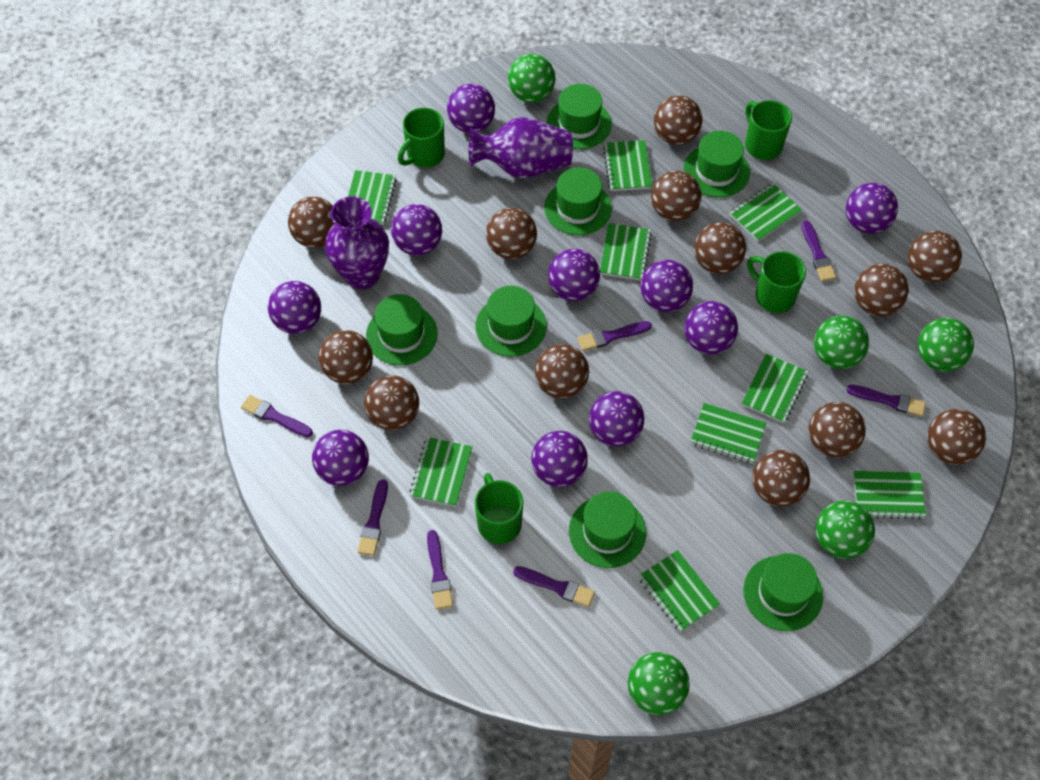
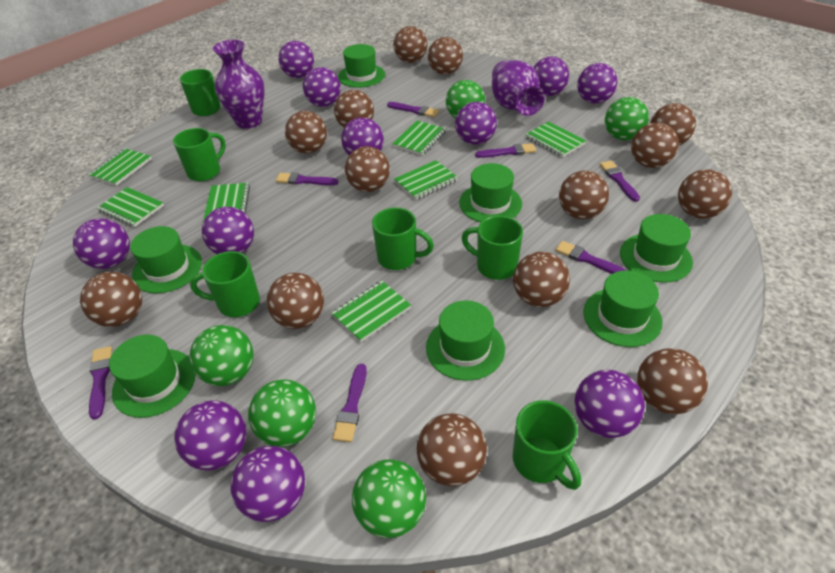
brown ball: [288,197,334,248] [318,330,373,384] [364,375,419,430] [486,208,537,259] [535,344,589,399] [651,171,702,221] [654,95,703,145] [694,222,746,274] [752,450,810,507] [809,402,866,458] [854,264,909,316] [908,231,962,283] [927,409,986,465] = 13 -> [80,272,142,327] [267,273,324,329] [285,111,327,153] [334,90,374,128] [345,146,390,192] [393,26,427,63] [417,413,487,486] [428,37,463,75] [513,252,570,307] [559,171,609,219] [631,123,679,168] [637,348,708,415] [650,103,696,146] [678,169,732,219] = 14
green mug: [398,108,445,168] [475,473,523,544] [745,100,792,160] [747,251,806,313] = 4 -> [173,128,226,181] [180,69,221,116] [190,251,260,317] [372,207,434,270] [461,216,523,280] [513,400,581,490] = 6
green notebook: [348,170,397,225] [409,437,473,507] [600,223,652,280] [603,140,652,191] [639,550,720,632] [690,403,766,463] [729,183,802,242] [742,354,808,423] [853,471,926,519] = 9 -> [88,148,152,186] [97,187,164,227] [203,183,250,220] [331,281,411,342] [392,121,446,155] [394,160,458,200] [525,121,586,157] = 7
purple ball: [268,281,321,334] [312,430,369,486] [391,204,442,256] [447,84,495,133] [531,431,588,487] [548,249,600,301] [589,391,644,447] [641,260,693,312] [684,301,738,355] [846,183,898,234] = 10 -> [73,218,130,269] [174,401,246,470] [202,207,254,254] [231,446,305,522] [278,41,314,78] [303,67,341,107] [341,117,384,155] [455,102,497,145] [534,56,569,96] [575,370,645,438] [577,63,617,104] = 11

